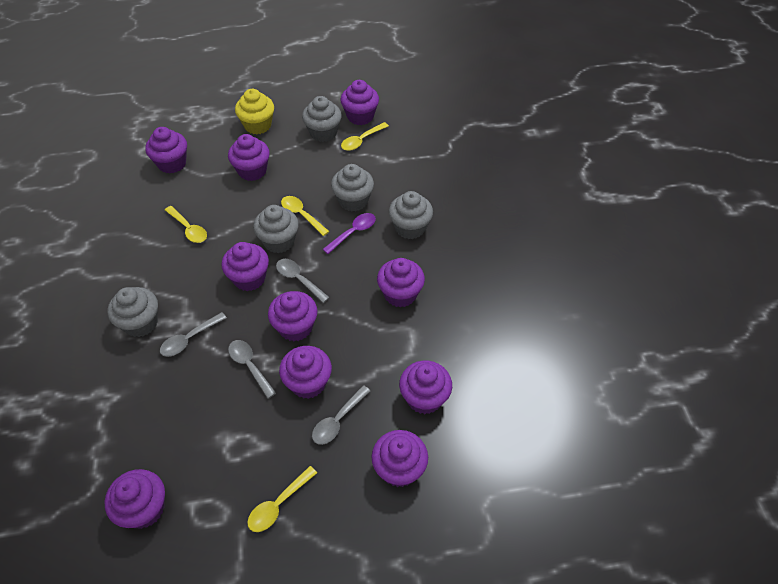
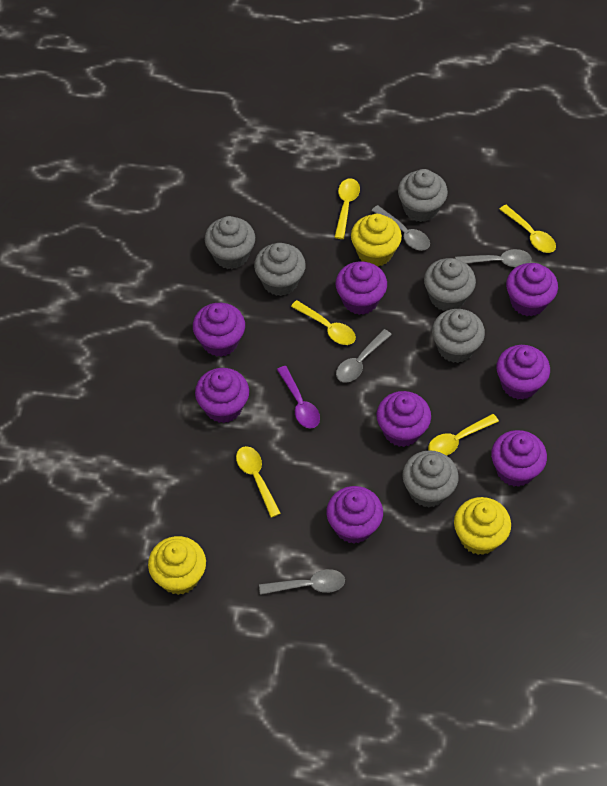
grey cupcake: [107,287,158,337] [253,205,299,253] [302,96,342,142] [331,164,374,211] [389,191,433,239] = 5 -> [205,216,255,269] [254,243,306,296] [398,169,448,222] [402,450,459,507] [424,258,476,311] [432,309,485,363] = 6
purple cupcake: [104,469,165,529] [145,127,187,174] [222,242,269,291] [228,134,270,181] [268,291,318,341] [279,346,332,399] [340,80,379,125] [371,430,428,487] [377,258,425,307] [399,361,452,414] = 10 -> [193,303,245,357] [195,368,249,423] [326,486,383,544] [336,261,387,315] [376,391,431,447] [491,430,547,487] [496,345,550,400] [506,263,558,317] = 8
yellow cupcake: [235,89,274,134] = 1 -> [148,536,206,595] [351,214,402,266] [454,497,511,555] = 3
yellow spoon: [165,206,207,243] [247,466,317,532] [281,196,329,236] [341,122,389,151] = 4 -> [236,446,281,518] [291,300,356,345] [334,178,360,239] [428,414,499,455] [499,205,556,253] = 5

